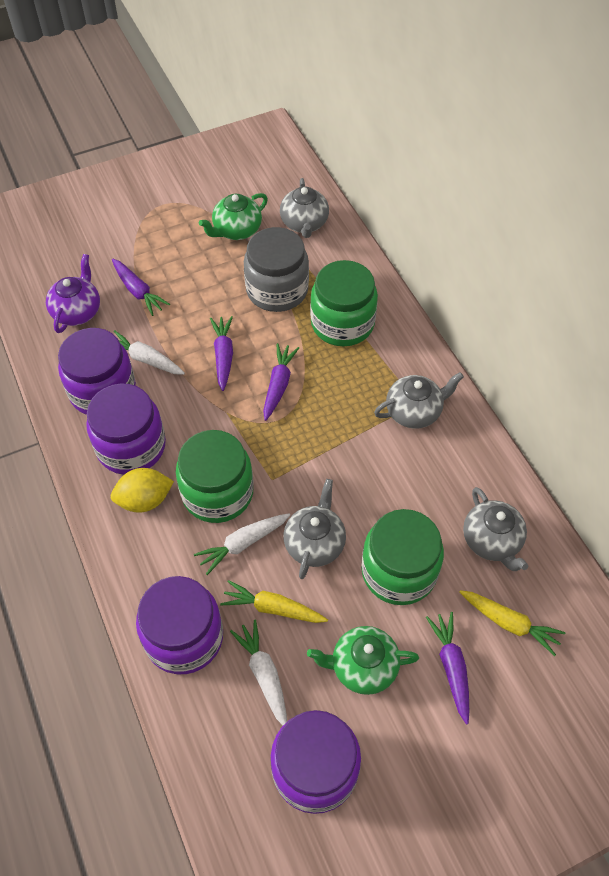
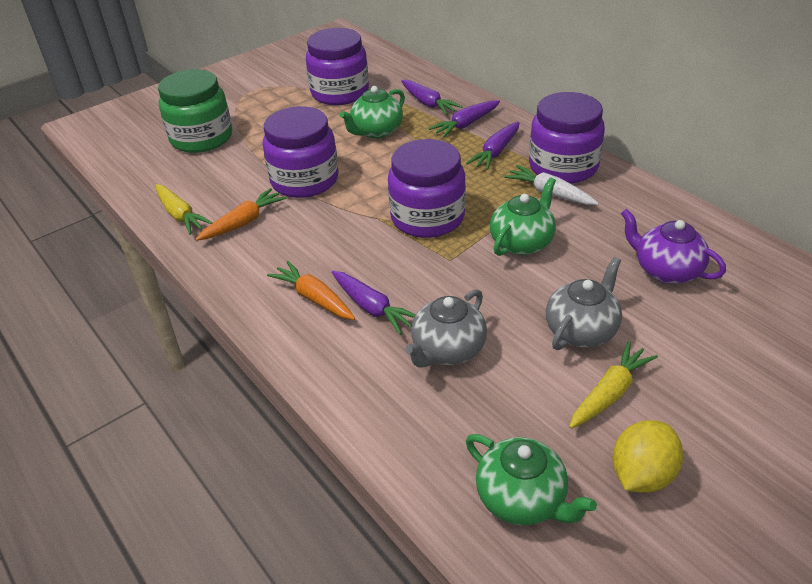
green jar: [176,430,254,523] [310,260,378,346] [361,509,444,605] = 3 -> [158,69,232,153] = 1
green teapot: [199,193,268,240] [307,626,419,695] = 2 -> [340,86,405,139] [466,434,597,525] [490,178,556,256] = 3
grey jar: [244,227,309,312] = 1 -> none = 0
grey teapot: [280,178,329,238] [283,479,346,579] [374,372,464,429] [463,487,528,571] = 4 -> [405,289,487,368] [546,257,622,350] = 2
orange carrot: none = 0 -> [196,188,287,241] [267,261,355,320] = 2
white carrot: [114,330,185,375] [194,513,290,575] [230,620,287,725] = 3 -> [504,165,599,205] = 1

